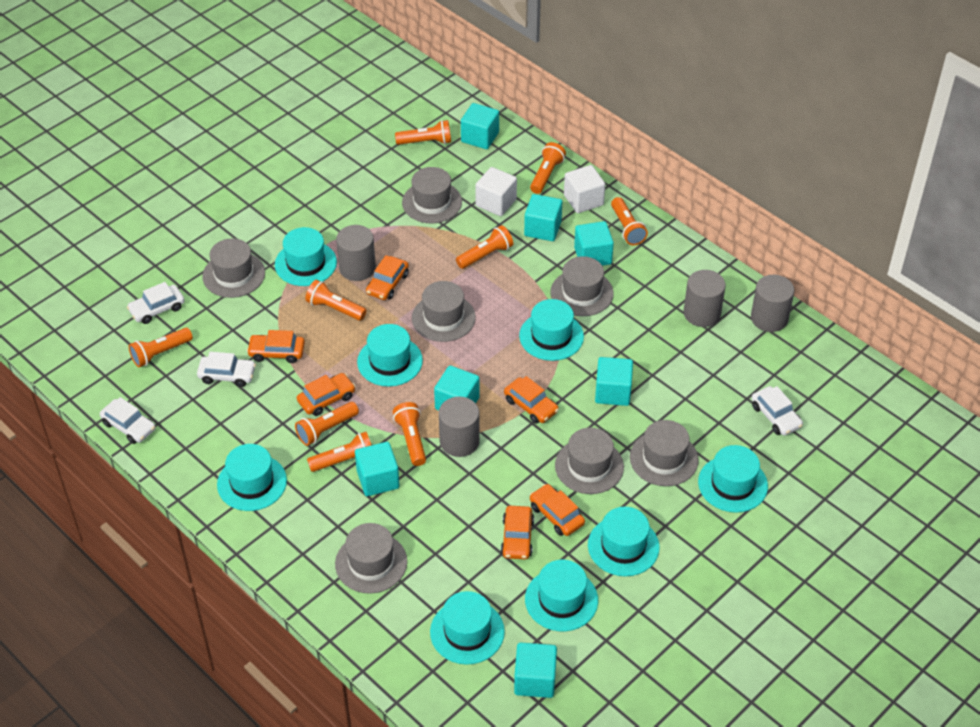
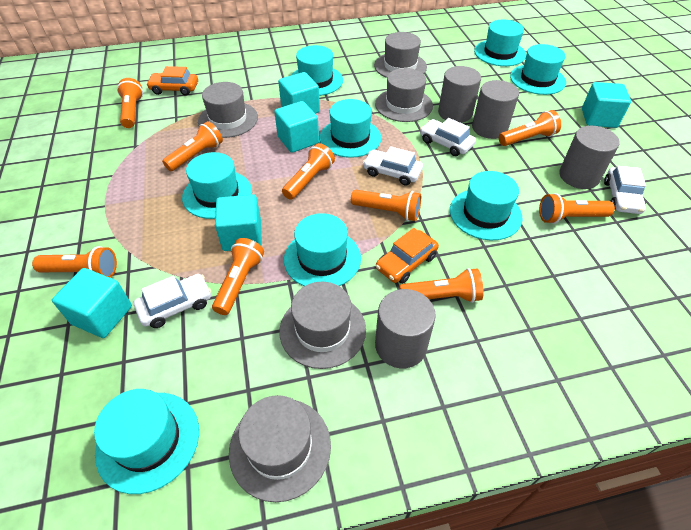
grey hat: [202,238,265,298] [335,523,407,594] [402,167,462,223] [412,281,476,342] [550,256,614,316] [555,428,624,494] [630,420,699,486] = 7 -> [198,82,258,138] [229,395,331,502] [279,282,366,369] [374,32,427,78] [375,68,433,122] = 5
orange car: [247,330,305,363] [297,373,355,416] [366,255,409,300] [501,506,534,559] [504,376,559,424] [530,484,585,536] = 6 -> [146,66,198,95] [376,228,439,284] = 2
turquoise cube: [355,442,400,496] [434,365,480,411] [461,103,499,149] [514,642,557,698] [524,194,562,241] [574,221,614,266] [595,357,633,406] = 7 -> [52,268,132,338] [215,194,262,251] [274,101,319,153] [278,72,320,114] [582,82,631,128] = 5
white cube: [475,167,517,216] [564,165,605,213] = 2 -> none = 0

